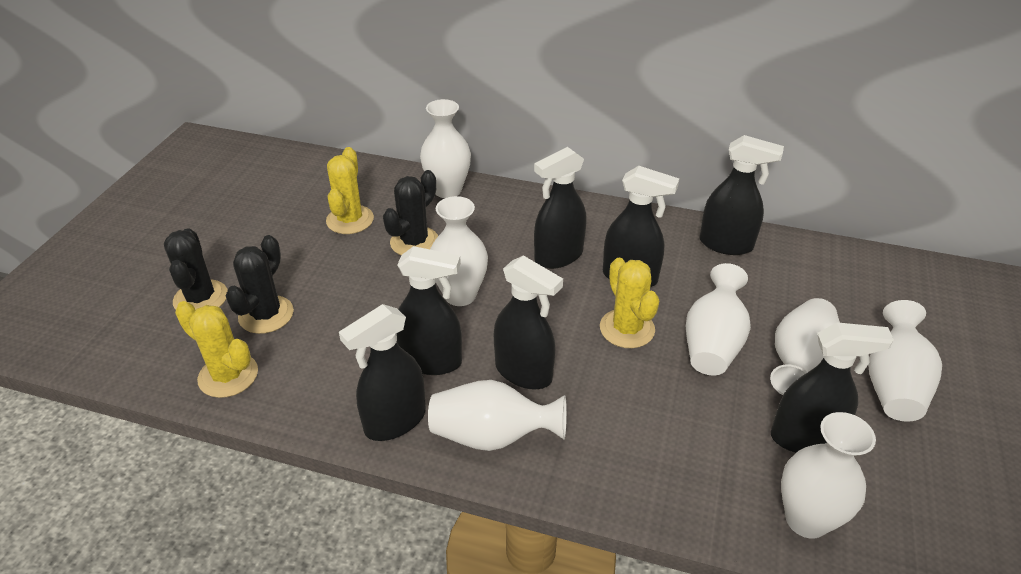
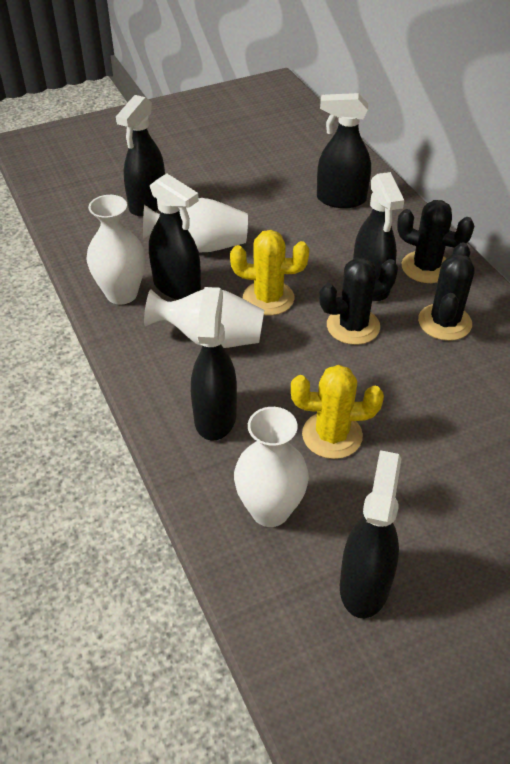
black spray bottle: [339,304,426,441] [396,246,462,375] [494,255,563,389] [534,147,587,269] [603,166,679,287] [700,135,784,255] [771,322,894,453] = 7 -> [116,95,165,216] [149,173,201,300] [191,287,237,441] [317,93,371,208] [340,450,401,618] [353,172,404,301] = 6
white vase: [420,99,471,198] [428,380,567,451] [430,196,488,306] [686,263,751,375] [770,298,840,395] [781,412,876,539] [868,300,942,421] = 7 -> [87,195,145,304] [143,198,248,252] [144,289,264,348] [234,407,309,527] = 4
yellow cactus: [175,301,258,398] [326,147,374,234] [600,258,659,348] = 3 -> [230,230,309,315] [291,365,384,459] = 2

